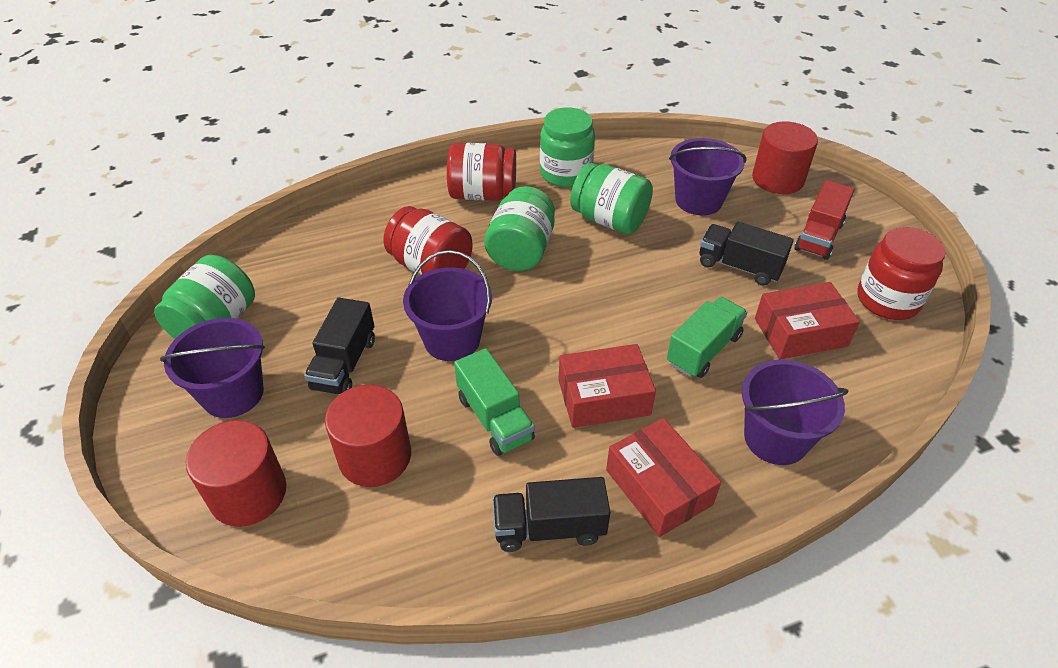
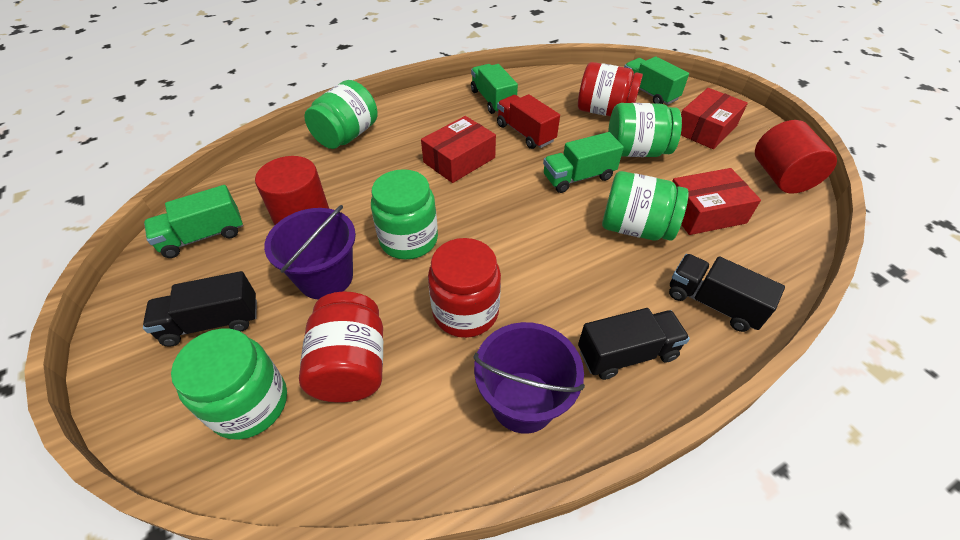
green jar: [154,255,255,339] [484,186,555,271] [540,108,595,187] [570,163,653,234] = 4 -> [171,328,287,440] [304,80,378,149] [371,169,438,259] [602,171,689,241] [608,103,682,157] = 5
green truck: [454,348,535,456] [667,297,748,378] = 2 -> [144,185,243,258] [471,64,518,114] [543,132,624,193] [624,57,689,105] = 4
purple bucket: [160,318,265,418] [403,250,492,361] [669,138,747,215] [742,359,849,465] = 4 -> [264,205,356,299] [473,322,585,434] = 2
red cylinder: [186,420,287,527] [325,385,411,487] [752,121,818,194] = 3 -> [255,156,329,225] [755,120,837,194] = 2

